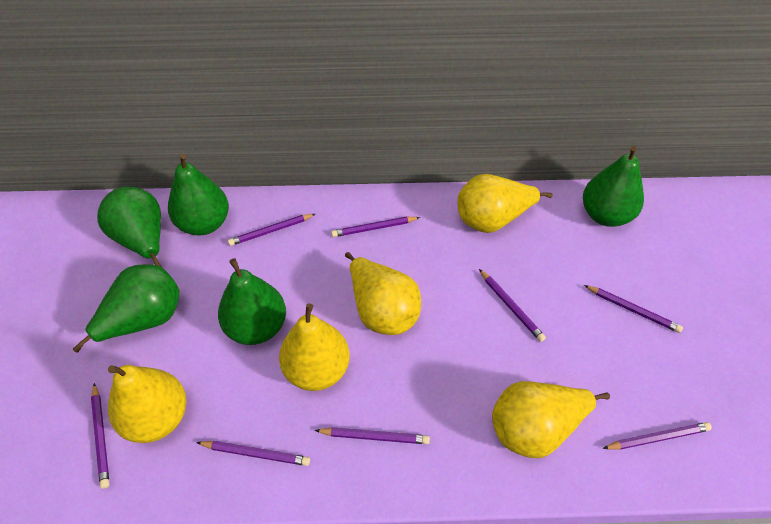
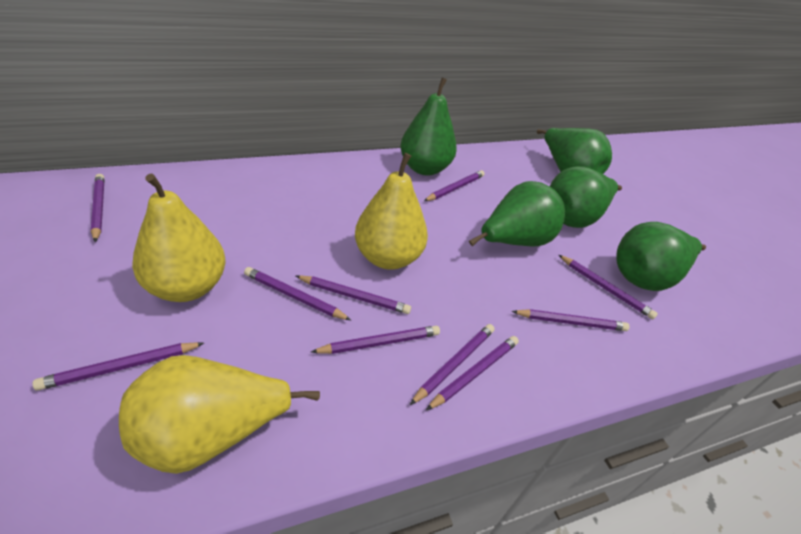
purple pencil: [91,383,110,489] [196,441,310,466] [228,214,315,246] [315,427,430,444] [331,216,420,237] [479,269,546,342] [584,285,683,333] [603,422,712,450] = 8 -> [33,342,204,391] [91,174,104,242] [244,267,351,320] [296,275,411,314] [311,326,440,354] [410,324,495,405] [424,170,485,201] [426,336,519,410] [512,309,630,331] [559,255,658,319] = 10
yellow pear: [108,365,186,443] [279,304,350,391] [345,252,421,335] [457,174,553,233] [492,381,610,458] = 5 -> [119,355,320,474] [132,173,226,302] [355,153,428,270] = 3

